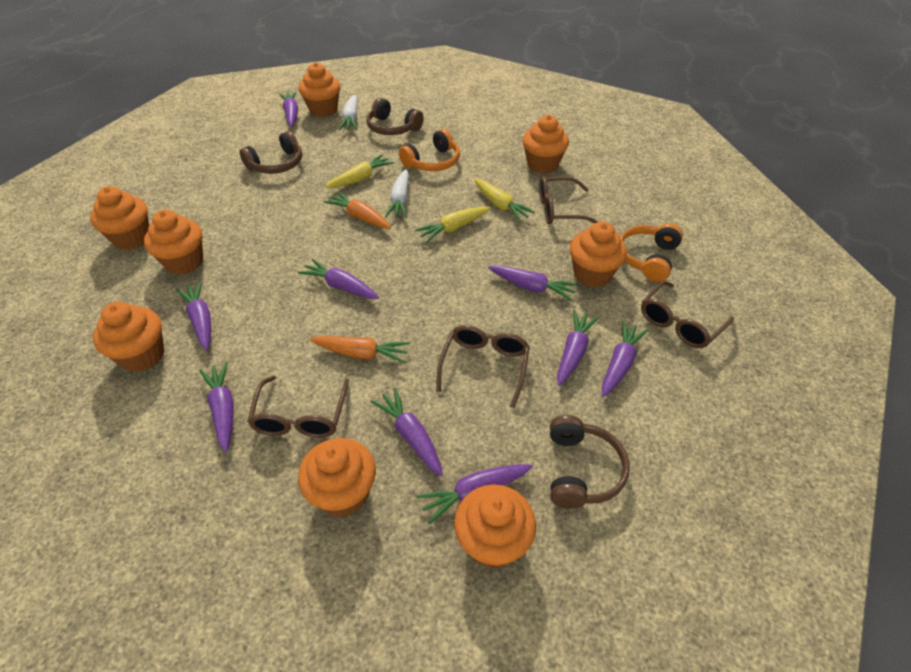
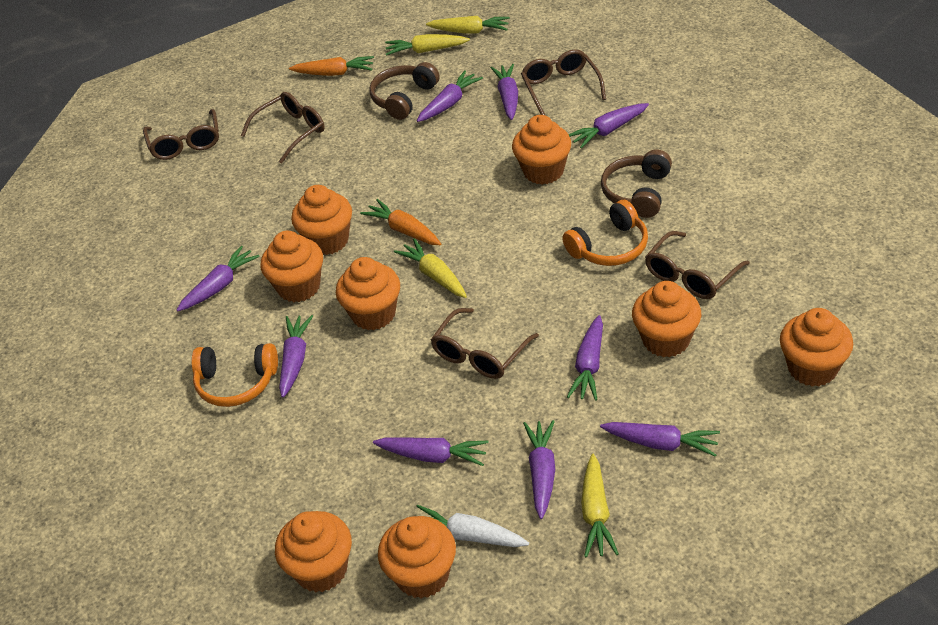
brown glasses: [247,376,349,438] [436,325,530,408] [539,177,598,224] [641,281,734,348] = 4 -> [143,109,219,160] [241,92,325,164] [431,308,539,379] [521,49,606,116] [645,231,750,299] = 5
brown headphones: [239,131,302,174] [366,98,424,135] [550,415,630,509] = 3 -> [369,62,440,120] [601,150,672,218] = 2
white carrot: [338,95,357,130] [385,169,409,218] = 2 -> [416,504,529,547] = 1
yellow carrot: [325,154,394,188] [415,206,491,242] [474,179,535,222] = 3 -> [385,34,470,56] [394,238,467,298] [426,16,510,34] [581,454,619,558] = 4

